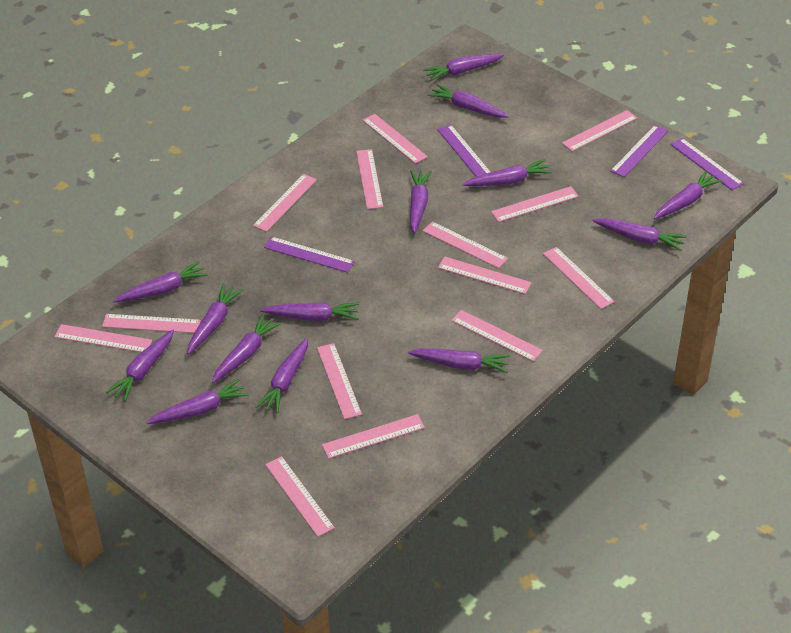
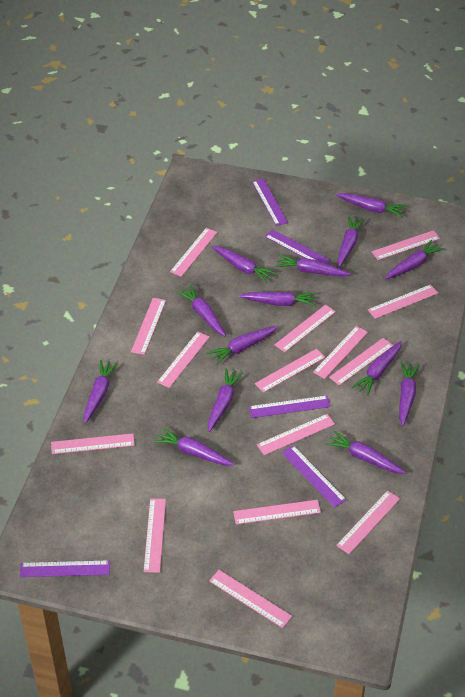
pink ruler: [55,324,152,352] [102,314,201,333] [253,174,317,232] [265,456,335,537] [317,343,362,419] [322,414,425,459] [356,149,383,209] [363,114,428,164] [423,221,508,268] [438,257,532,294] [451,310,543,361] [491,186,579,222] [543,247,615,309] [562,110,637,151] = 14 -> [51,433,135,454] [131,298,166,355] [143,498,166,573] [157,332,210,388] [170,228,217,277] [209,570,292,628] [233,500,321,525] [255,349,325,393] [257,414,335,455] [275,305,336,352] [313,326,368,379] [329,338,393,386] [336,490,400,554] [368,284,438,319] [372,230,440,260] = 15
purple ruler: [264,236,355,273] [437,125,490,177] [611,125,668,177] [670,138,744,190] = 4 -> [20,560,110,577] [249,395,331,418] [252,179,288,226] [265,229,331,264] [282,445,347,508] = 5

